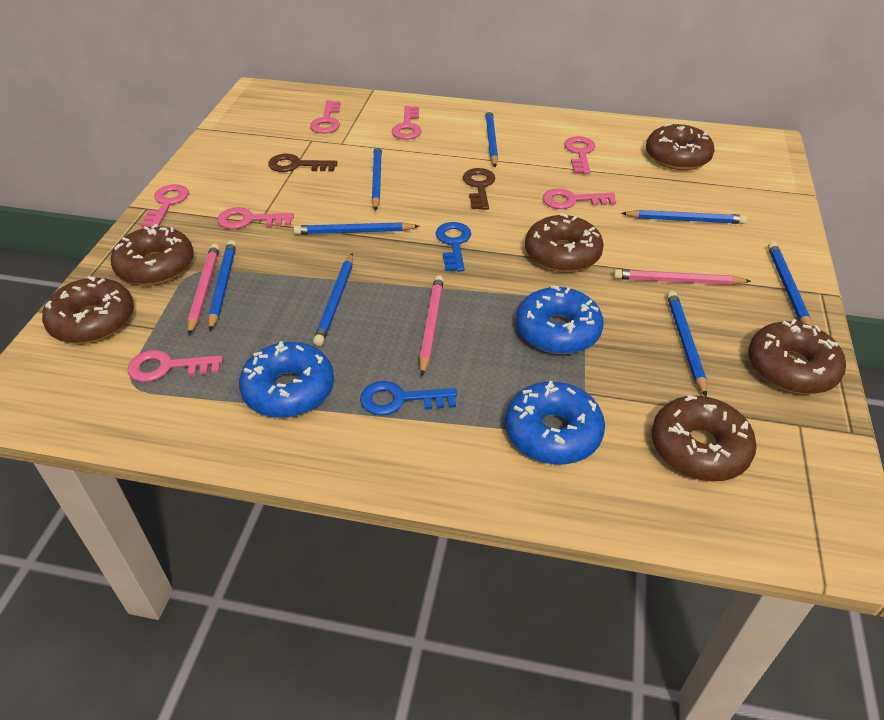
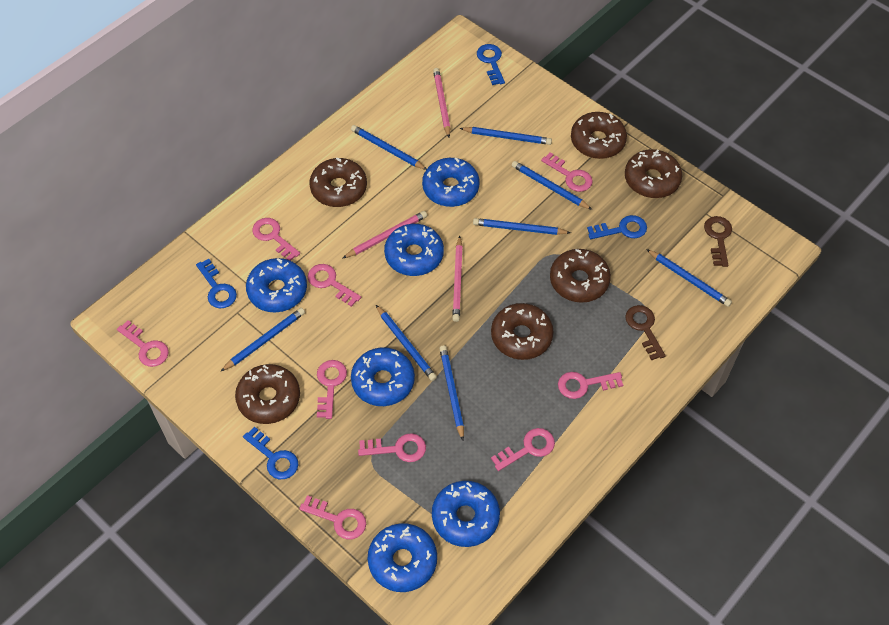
blue donut: [239,341,334,418] [505,381,605,464] [516,286,604,354] = 3 -> [246,258,307,312] [351,347,415,406] [368,523,437,592] [384,224,444,276] [422,157,480,207] [432,481,500,547] = 6
blue key: [360,381,457,416] [436,222,471,272] = 2 -> [196,259,237,308] [243,426,299,479] [477,44,505,85] [587,215,647,239] = 4
pink key: [128,350,223,382] [140,184,189,227] [218,207,294,229] [310,101,340,134] [392,106,422,140] [543,189,616,209] [564,136,595,174] = 7 -> [117,320,169,367] [252,218,300,261] [299,495,366,539] [308,264,361,307] [317,360,347,419] [358,433,426,462] [491,428,555,471] [541,152,593,192] [558,372,623,399] = 9

